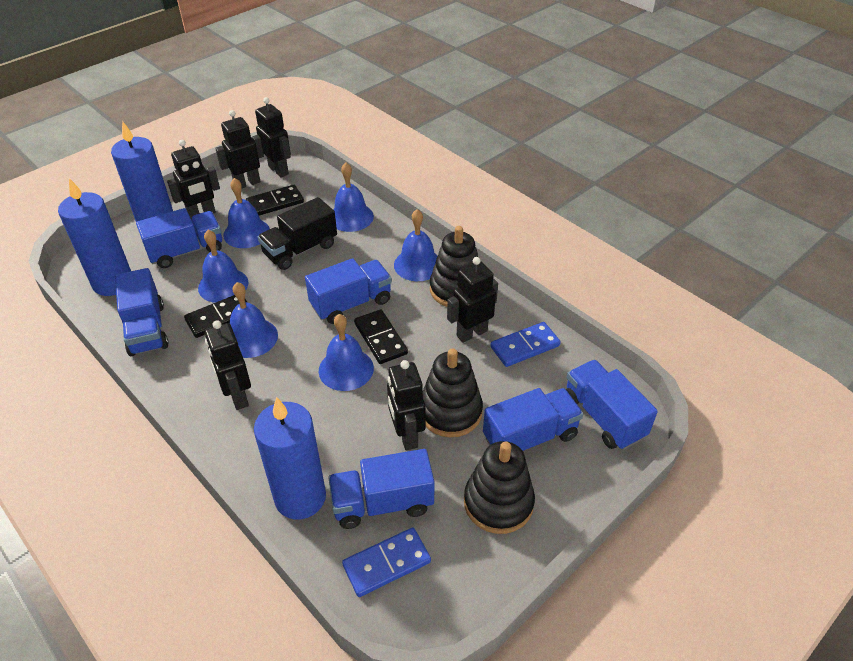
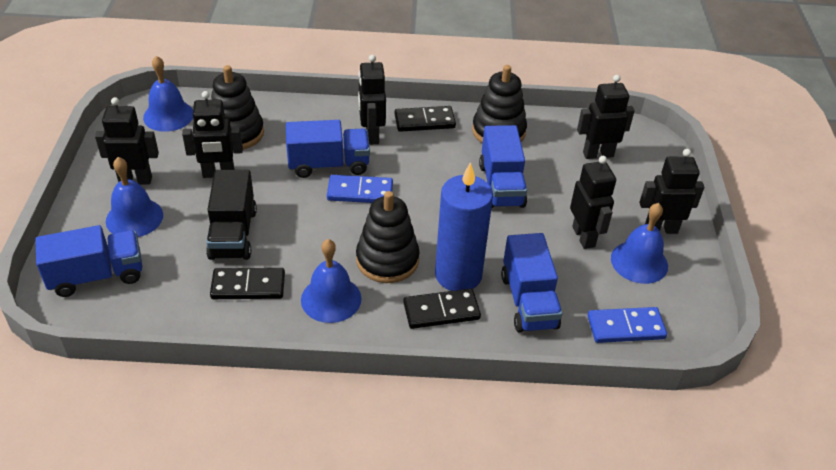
blue bell: [198,230,248,303] [223,178,270,248] [230,282,278,358] [319,314,374,391] [333,163,374,232] [394,209,438,281] = 6 -> [106,157,163,237] [143,56,193,132] [301,239,361,323] [611,203,668,284] = 4
blue candle: [58,178,131,296] [111,121,173,222] [254,397,326,519] = 3 -> [435,162,493,291] = 1
blue truck: [115,268,168,356] [136,208,222,268] [305,258,392,324] [328,449,434,529] [483,388,583,453] [566,360,658,450] = 6 -> [35,225,142,297] [286,120,370,178] [479,125,527,208] [501,233,563,332] = 4

